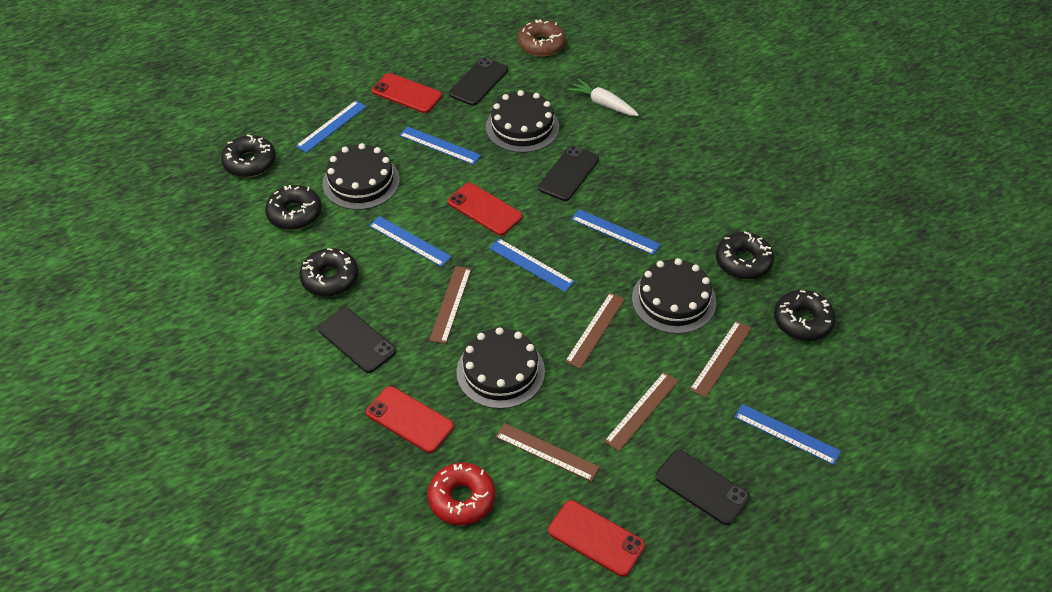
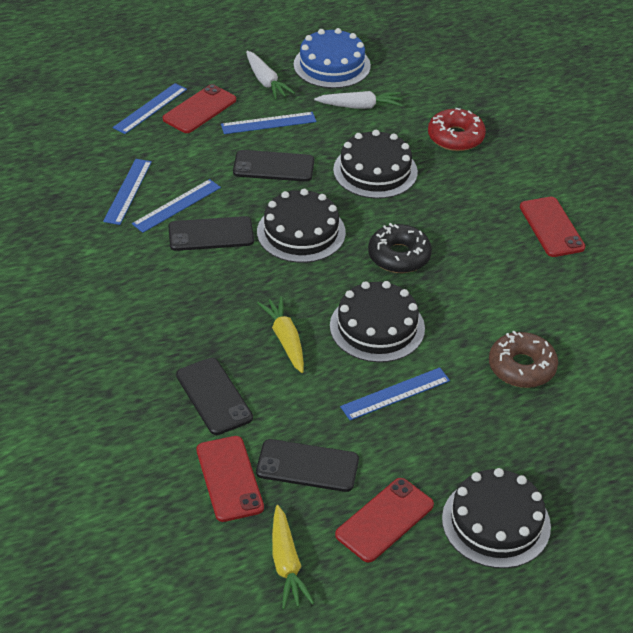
black donut: [221,134,276,177] [265,185,322,230] [299,248,359,297] [716,231,774,280] [774,290,836,341] = 5 -> [368,223,432,273] = 1
blue cake: none = 0 -> [294,28,371,88] = 1
blue ruler: [296,101,366,153] [369,216,452,267] [399,126,481,165] [489,238,575,292] [571,209,661,255] [735,404,841,465] = 6 -> [103,159,152,225] [113,83,187,134] [132,179,221,233] [221,112,316,134] [340,367,450,420] = 5
brown ruler: [429,266,471,344] [495,423,600,482] [565,293,625,369] [604,372,678,451] [690,321,751,398] = 5 -> none = 0
white carrot: [567,79,639,116] = 1 -> [246,51,295,100] [314,91,403,109] = 2
yellow carrot: none = 0 -> [257,296,304,373] [272,505,314,609] = 2

